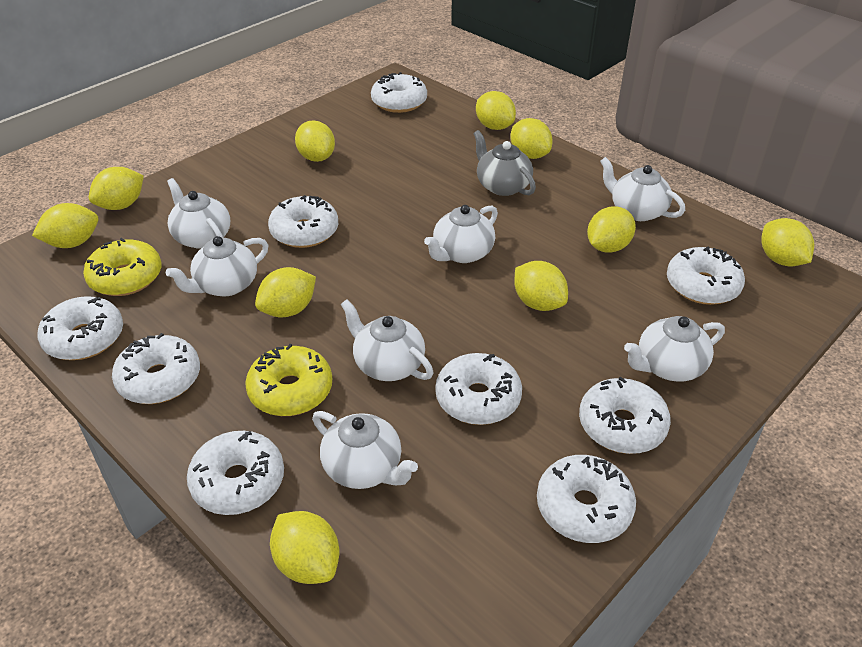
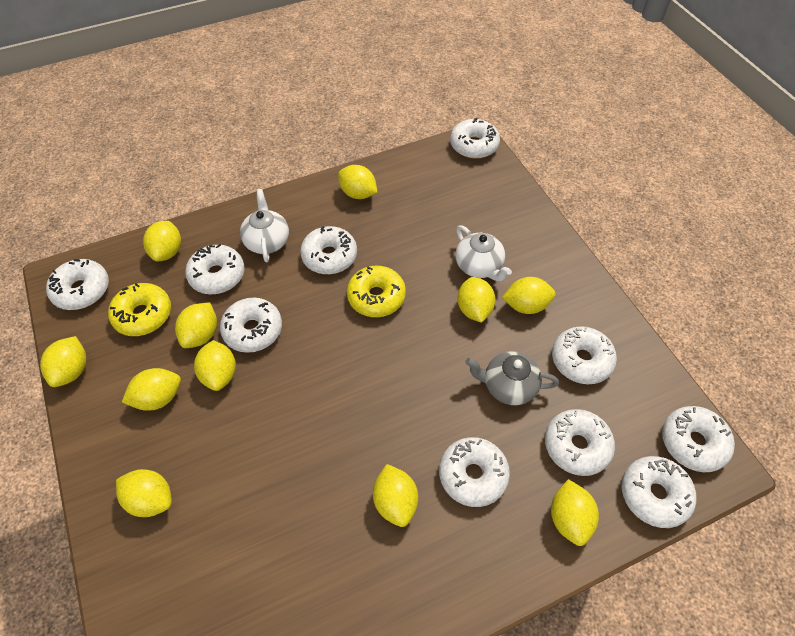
white donut: [38,296,123,360] [112,333,200,404] [187,431,284,515] [268,195,338,248] [371,72,427,113] [435,353,522,425] [537,455,636,543] [579,377,671,454] [667,247,745,305] = 9 -> [46,259,109,310] [185,244,245,294] [220,298,282,353] [300,226,357,274] [439,437,510,507] [450,118,500,159] [545,409,615,476] [552,326,617,384] [622,456,696,528] [662,406,735,472] = 10
white teapot: [166,236,269,296] [167,178,230,249] [312,411,418,489] [341,300,433,381] [424,205,498,263] [600,157,685,221] [624,316,725,382] = 7 -> [240,189,289,262] [455,225,512,281] = 2
yellow lemon: [32,203,98,248] [89,167,144,210] [255,267,316,317] [270,511,339,584] [295,120,335,162] [476,91,516,130] [510,118,553,159] [514,261,568,311] [587,206,636,253] [761,218,814,266] = 10 -> [40,336,86,387] [116,469,172,517] [122,368,181,411] [143,221,181,262] [175,303,217,348] [194,340,236,391] [338,165,377,199] [373,464,418,527] [457,277,495,323] [502,277,556,314] [551,479,599,546] = 11

